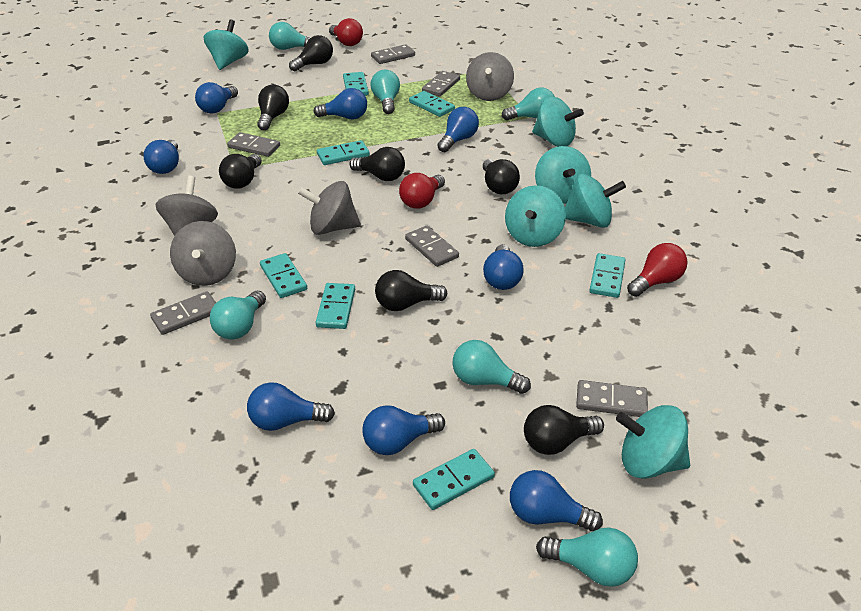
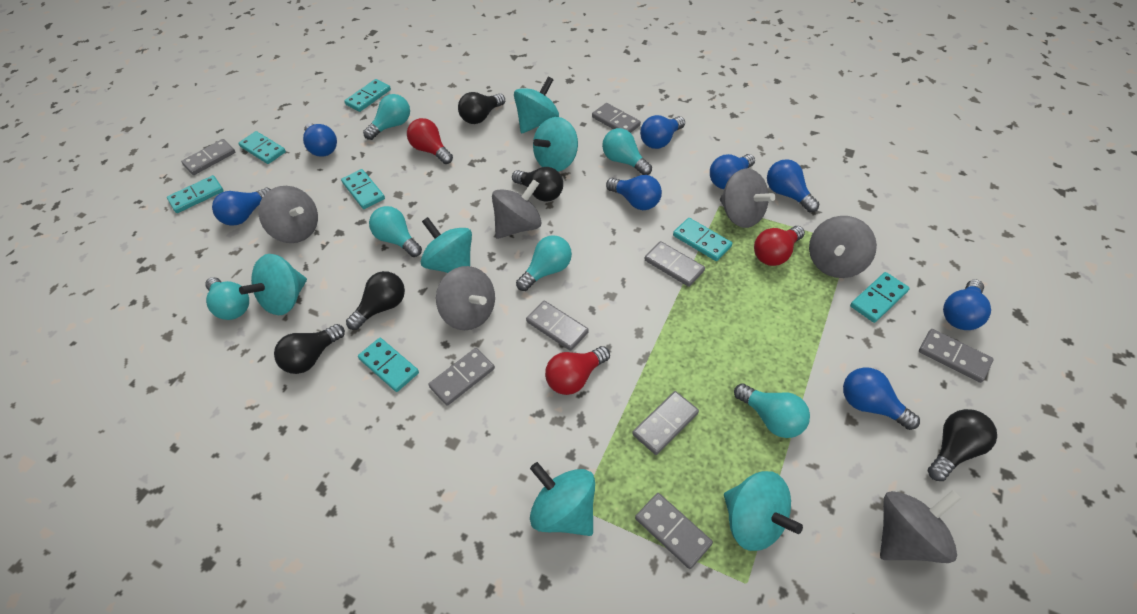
black light bulb: [219,154,262,189] [257,84,289,131] [289,35,333,72] [349,147,405,181] [375,270,448,311] [483,159,520,194] [524,405,604,455] = 7 -> [274,324,345,374] [346,271,405,330] [458,92,505,124] [512,167,563,202] [928,409,997,481] = 5
grey domino: [150,291,216,335] [227,132,280,157] [371,44,415,64] [405,226,459,267] [422,71,460,97] [576,380,648,417] = 6 -> [181,139,235,175] [428,348,495,406] [526,301,589,351] [592,103,641,133] [632,391,699,455] [635,493,713,569] [645,241,705,287] [919,329,994,383] = 8
grey spinning top: [155,176,218,236] [170,221,236,286] [298,181,361,235] [466,52,514,101] = 4 -> [258,186,318,243] [436,266,495,330] [492,179,542,239] [720,168,775,228] [809,216,877,278] [880,490,962,563] = 6

